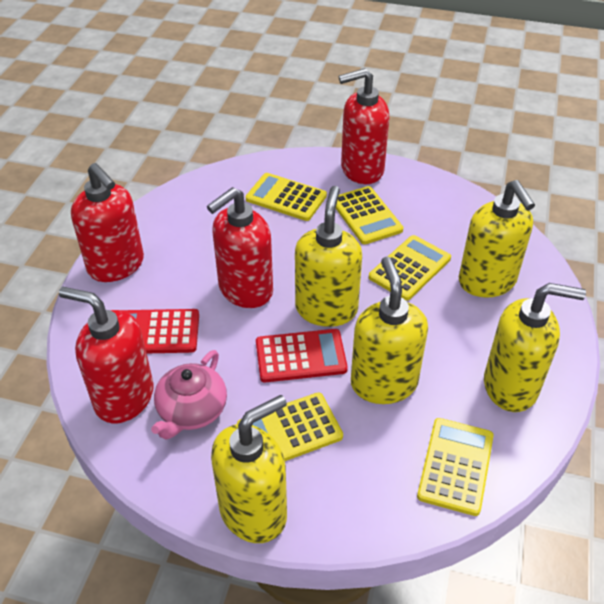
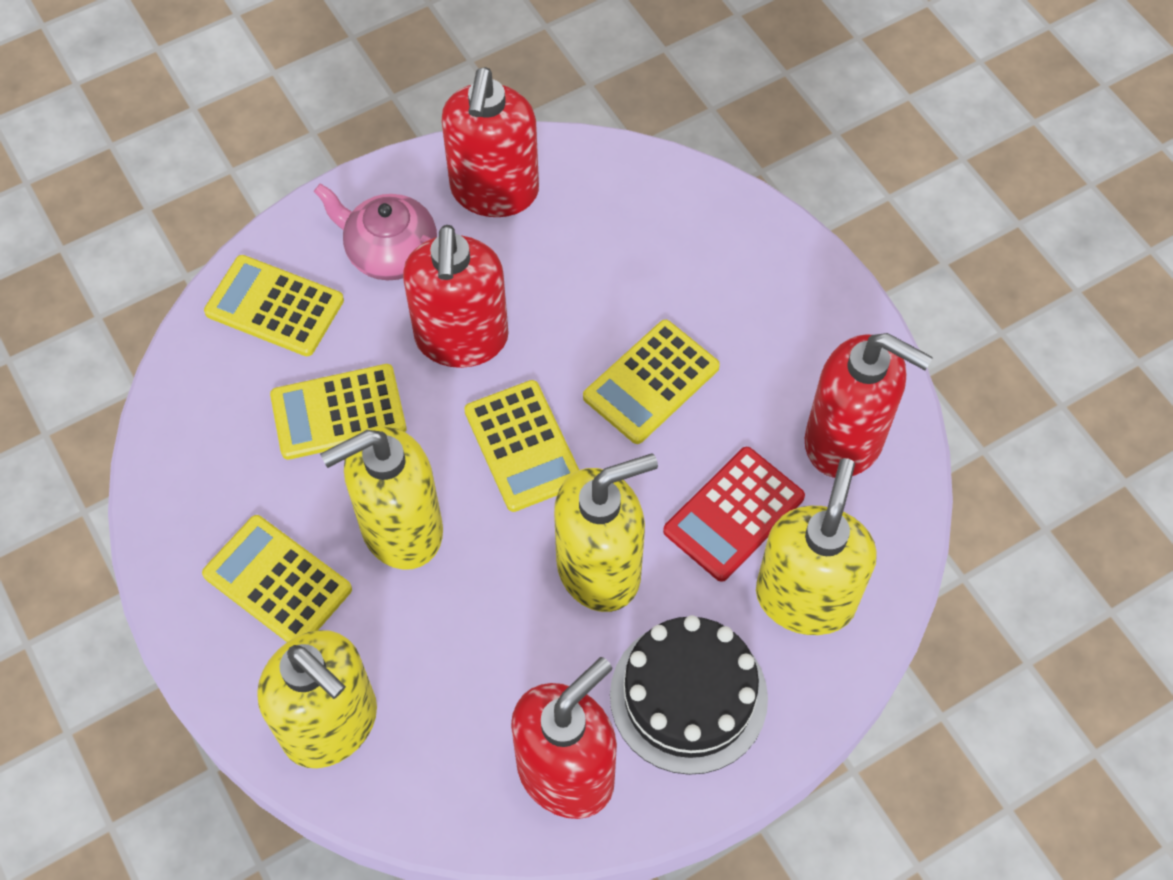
black cake: none = 0 -> [610,615,768,775] = 1
red calculator: [121,309,199,353] [256,329,348,383] = 2 -> [663,447,805,582] = 1
yellow soap dispenser: [211,395,287,543] [295,186,362,327] [351,256,428,404] [459,180,535,298] [484,283,586,412] = 5 -> [257,630,377,768] [320,426,443,570] [554,453,658,612] [756,458,877,635] = 4

